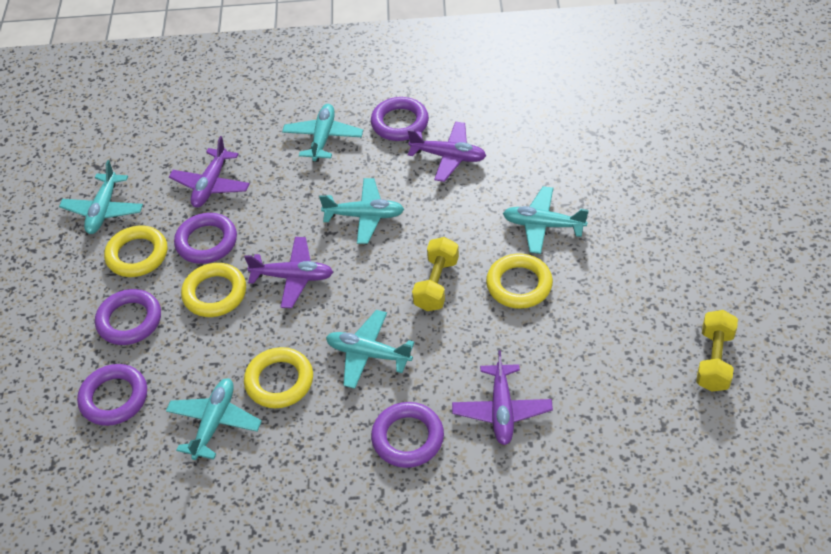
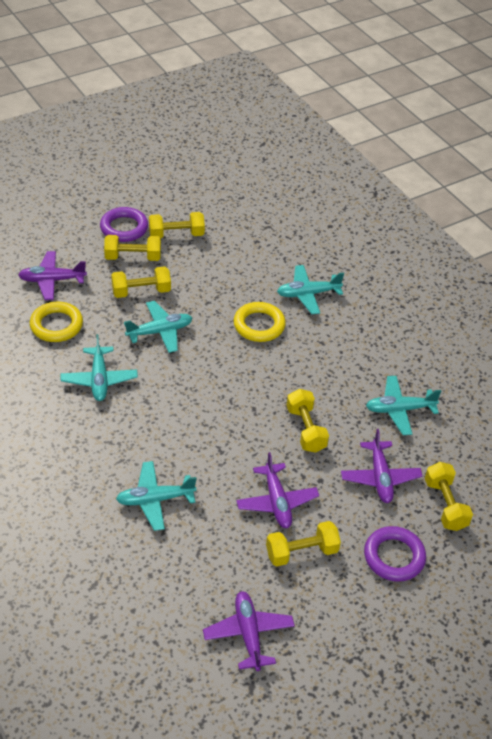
purple ring: [77,364,147,426] [95,289,161,345] [174,213,237,264] [371,97,429,141] [371,402,444,468] = 5 -> [100,207,148,242] [364,526,426,582] = 2
turquoise plane: [59,160,143,234] [166,378,262,460] [282,104,363,162] [319,178,404,244] [326,310,415,389] [503,186,589,254] = 6 -> [61,334,138,401] [116,461,197,531] [124,301,192,353] [277,265,344,314] [366,376,441,435] = 5
yellow dumbbell: [412,237,459,311] [696,310,738,392] = 2 -> [104,235,161,261] [111,266,171,298] [149,212,205,238] [266,521,341,567] [286,389,329,453] [425,462,473,531] = 6
yellow ring: [104,226,167,277] [181,263,246,317] [244,347,313,408] [486,253,553,309] = 4 -> [30,302,83,342] [234,302,286,342] = 2

